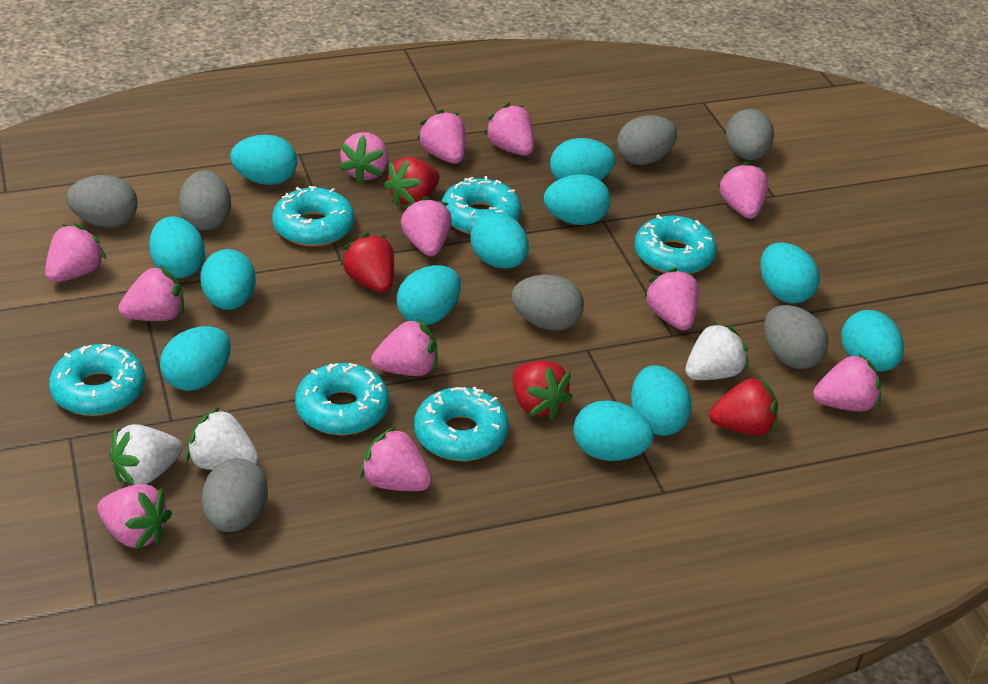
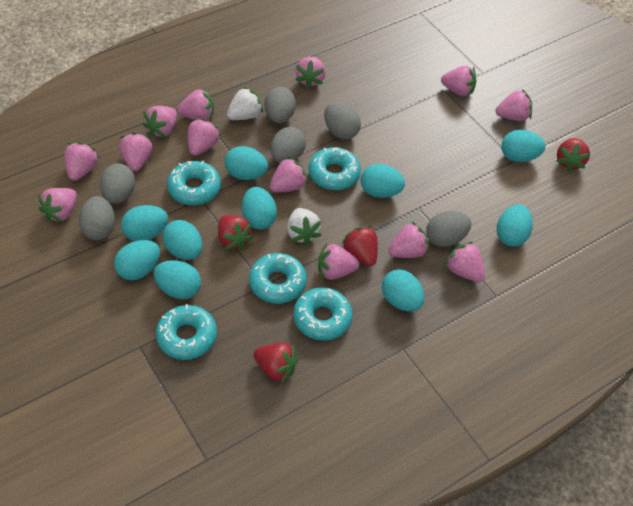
grey egg: [67,175,138,228] [179,170,231,230] [202,458,268,532] [511,275,584,330] [617,115,677,165] [726,109,774,160] [764,305,829,369] = 7 -> [79,196,115,240] [100,164,135,204] [264,87,296,123] [271,127,306,163] [324,103,361,139] [426,211,471,247] = 6
pink strawberry: [45,224,107,283] [97,484,172,550] [118,265,184,321] [339,132,388,183] [360,426,432,491] [371,318,438,376] [401,196,452,256] [417,109,466,164] [484,103,534,156] [644,268,699,331] [718,161,768,219] [813,354,881,411] = 12 -> [38,188,77,222] [64,142,100,181] [119,132,152,171] [143,106,177,138] [177,88,214,120] [188,119,221,156] [270,156,308,193] [296,57,326,89] [318,243,360,280] [388,222,429,258] [441,66,476,96] [445,241,485,282] [496,89,532,121] = 13
turquoise donut: [49,344,145,416] [272,186,355,247] [295,363,389,435] [414,387,509,461] [441,176,521,234] [634,214,717,273] = 6 -> [156,304,217,360] [167,161,221,205] [249,253,307,304] [293,287,353,341] [309,147,361,190] = 5
turquoise egg: [149,216,205,278] [160,326,231,391] [200,249,256,310] [230,134,297,185] [397,265,461,325] [470,212,529,269] [544,174,611,225] [550,138,615,180] [574,401,653,461] [631,365,692,436] [760,242,820,304] [841,310,904,371] = 12 -> [114,240,160,280] [121,205,168,241] [154,260,201,299] [162,220,202,260] [225,146,268,180] [242,187,277,230] [360,164,405,198] [382,269,424,311] [497,204,533,247] [501,130,546,162] = 10
white strawberry: [109,424,183,486] [186,407,259,470] [685,322,749,380] = 3 -> [227,87,263,120] [287,208,321,245] = 2

